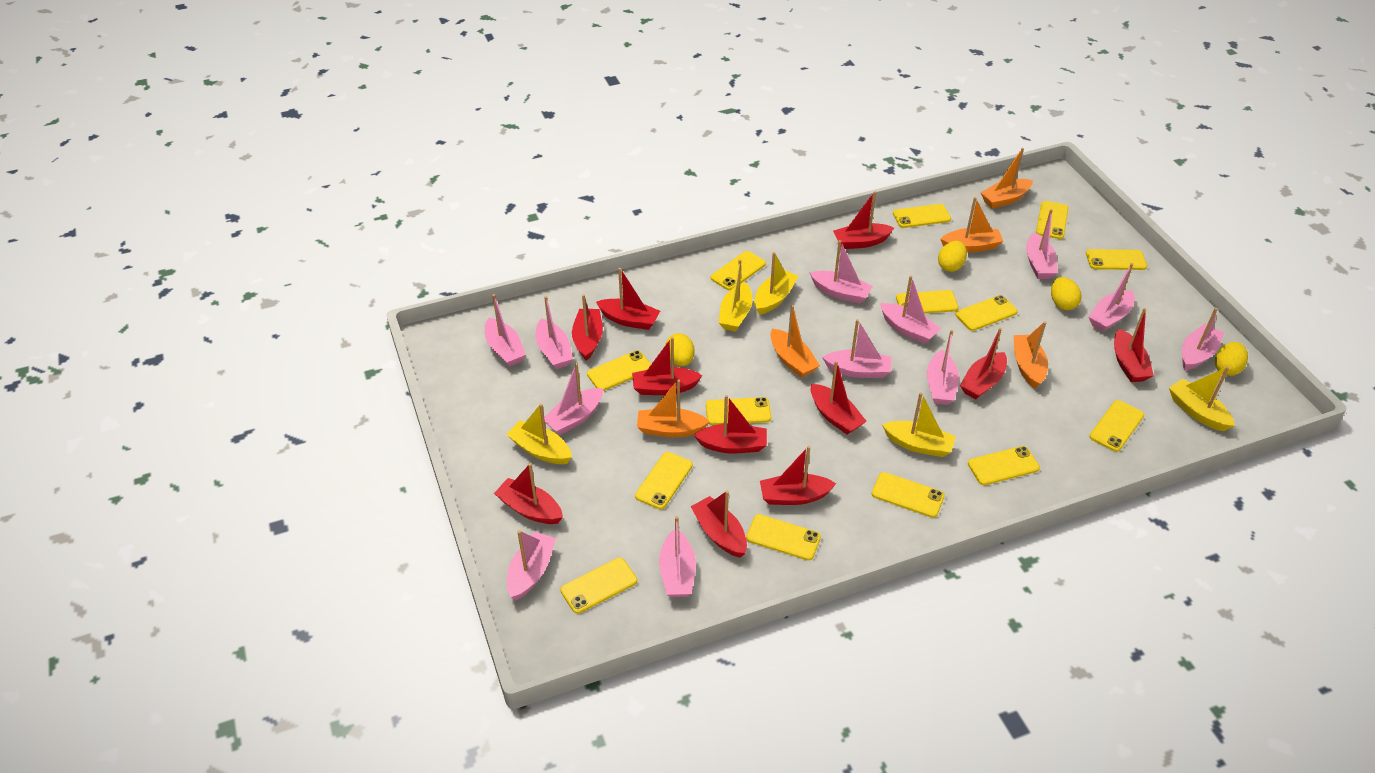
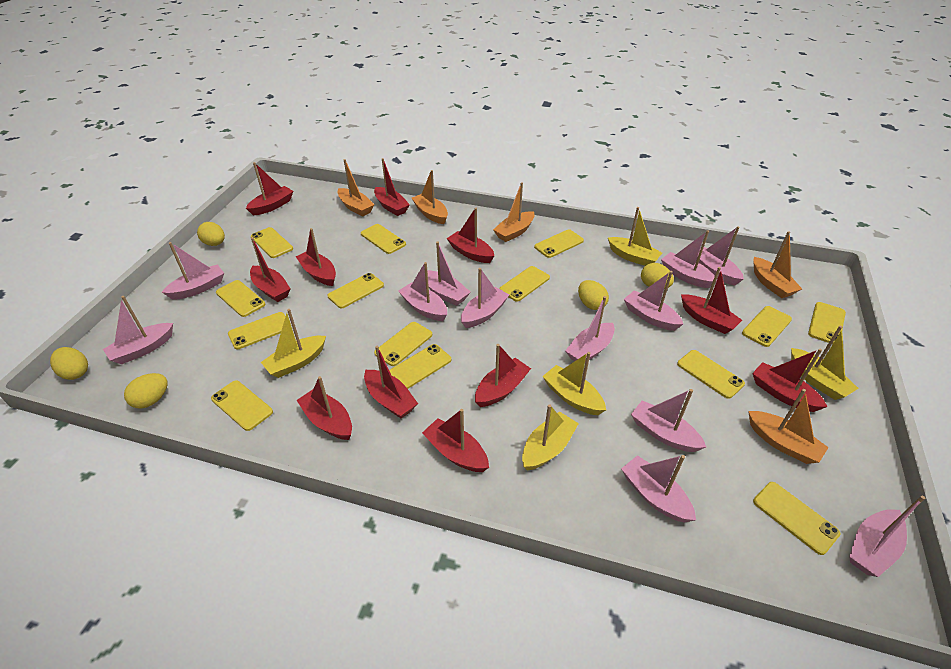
yellow egg: [665,333,695,366] [938,241,967,272] [1051,277,1082,310] [1215,342,1248,376] = 4 -> [50,347,88,380] [124,373,168,409] [197,222,225,246] [578,280,609,310] [641,263,674,289] = 5

